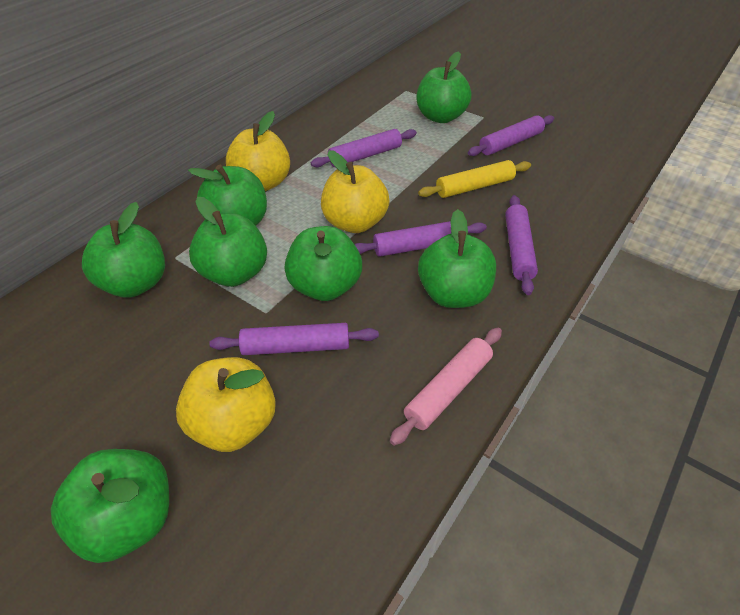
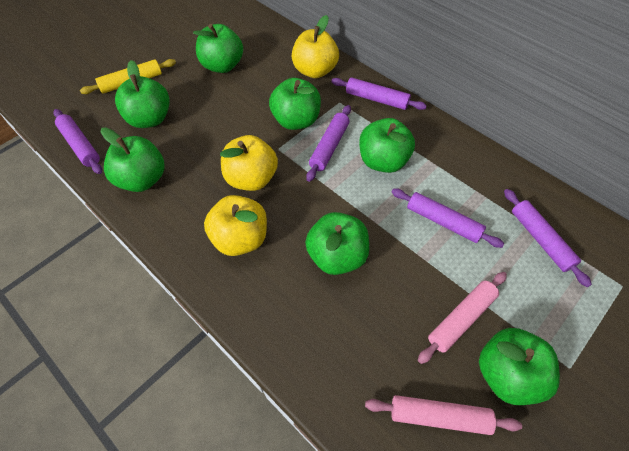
pink rolling pin: [390,328,502,446] = 1 -> [365,395,522,435] [418,272,507,364] = 2

